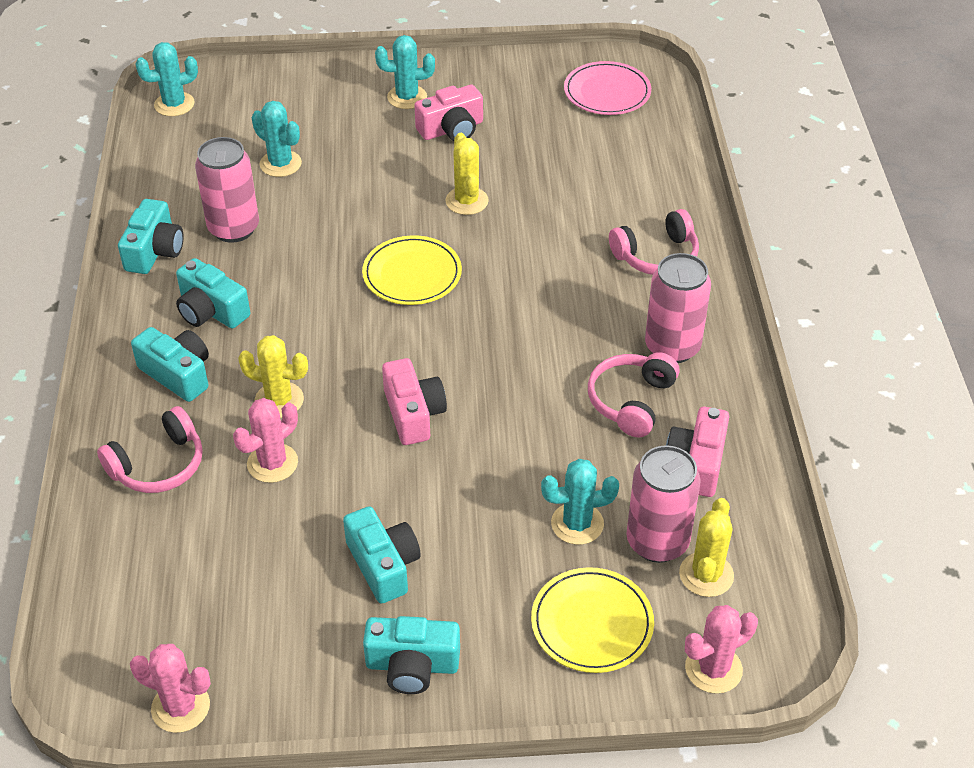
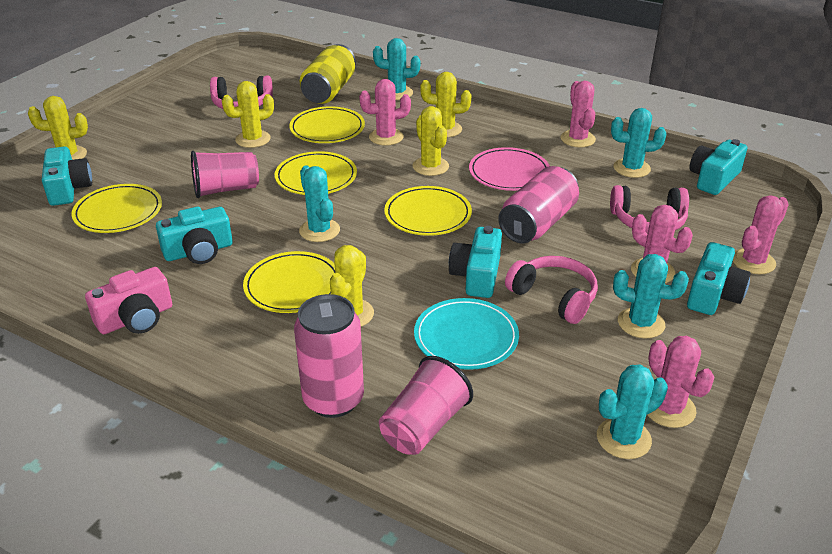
pink cactus: [130,644,211,733] [233,398,298,483] [685,605,758,694] = 3 -> [359,79,411,146] [561,81,596,148] [631,205,693,283] [647,336,714,428] [733,196,789,274] = 5
pink camera: [382,358,447,445] [414,85,483,141] [666,407,729,497] = 3 -> [85,267,172,334] = 1
pink can: [195,137,259,243] [627,445,701,563] [645,253,711,363] = 3 -> [294,294,364,418] [498,166,579,243] = 2
pink cup: none = 0 -> [191,151,259,198] [379,356,473,455] = 2
turquoise cactus: [136,42,198,116] [252,101,302,177] [375,35,435,109] [541,459,619,545] = 4 -> [299,165,340,242] [373,38,420,100] [597,364,668,459] [611,108,666,178] [613,254,689,339] = 5
turquoise plate: none = 0 -> [414,298,519,370] = 1
yellow cactus: [238,335,308,418] [445,133,489,215] [679,498,734,597] = 3 -> [28,96,88,160] [222,81,274,148] [330,245,374,327] [413,106,449,176] [420,72,472,137] = 5
yellow can: none = 0 -> [300,44,356,104] = 1
yellow plate: [362,235,462,305] [531,567,654,673] = 2 -> [71,184,162,233] [243,251,335,313] [274,151,357,195] [289,106,365,143] [384,186,472,236] = 5

